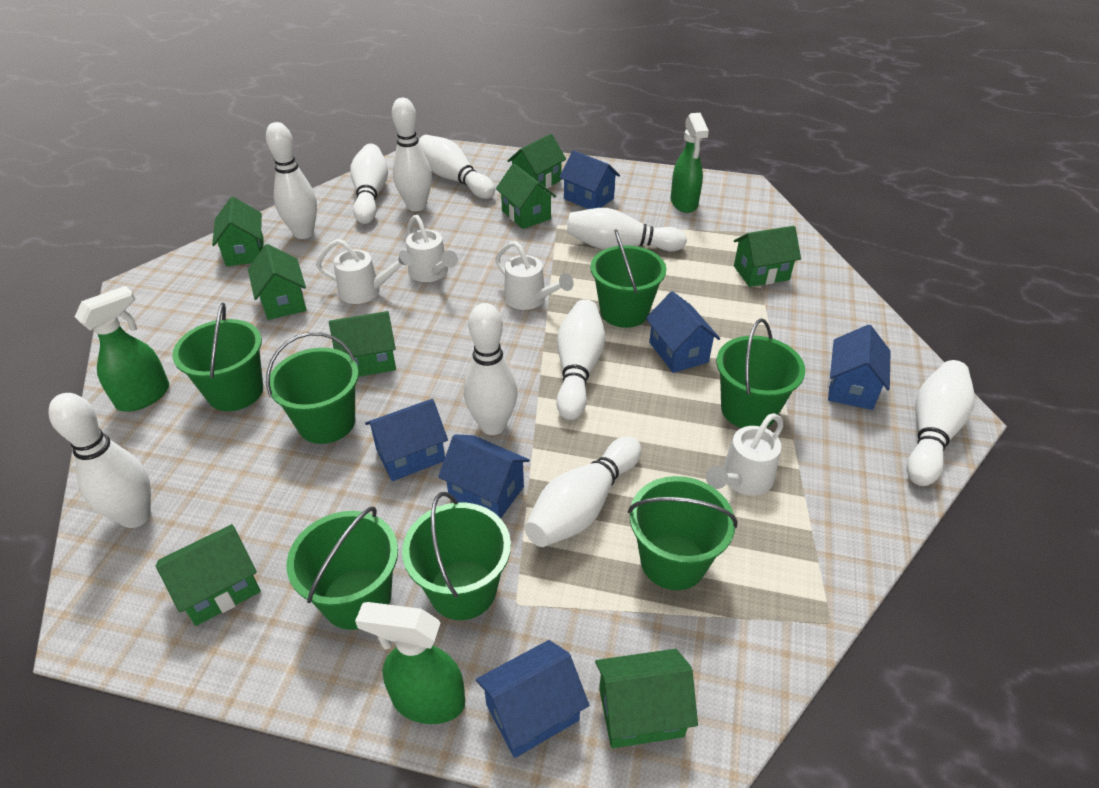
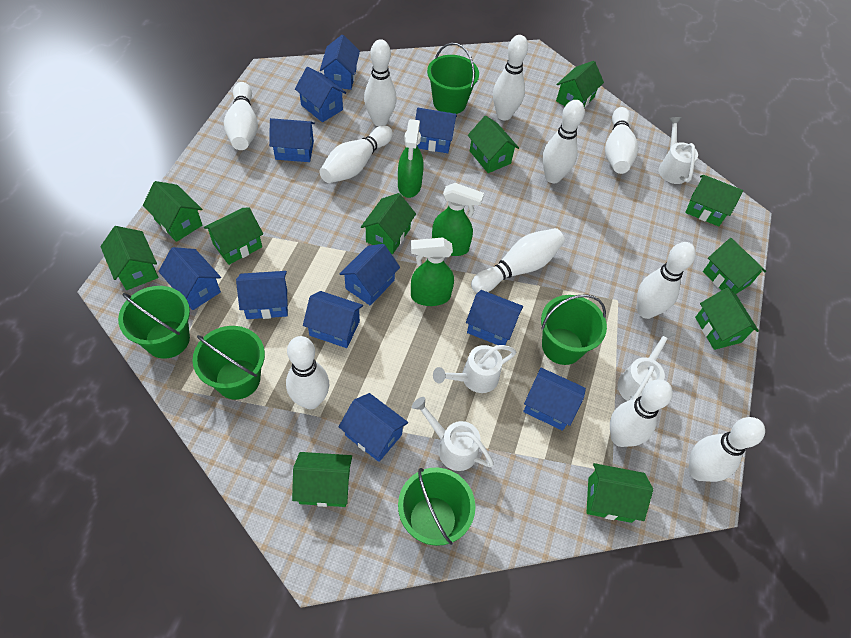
blue house: [365,399,448,481] [438,434,530,518] [476,640,589,758] [559,150,620,209] [646,291,720,373] [828,324,891,410] = 6 -> [158,247,221,310] [236,271,288,319] [269,118,315,162] [295,67,346,122] [303,291,363,348] [320,35,360,90] [339,393,408,462] [340,244,400,306] [415,108,457,153] [466,290,523,345] [523,368,586,431] = 11
green bucket: [172,303,263,411] [266,332,359,444] [286,506,398,630] [402,492,511,620] [590,229,666,328] [628,476,738,590] [717,318,805,428] = 7 -> [118,286,190,359] [193,326,265,400] [398,468,475,546] [427,43,479,114] [541,294,607,365] = 5
green house: [155,524,261,626] [212,197,264,266] [248,244,307,320] [329,311,396,377] [496,164,556,229] [507,134,566,189] [595,649,698,748] [734,226,801,287] = 8 -> [100,226,159,290] [143,181,202,242] [204,207,263,265] [292,452,352,507] [361,193,416,254] [468,116,519,173] [556,61,604,107] [586,463,653,523] [685,175,743,227] [695,288,759,350] [703,238,766,294] = 11
white bowling pin: [49,393,151,528] [266,122,317,239] [350,144,388,224] [392,98,432,211] [419,135,495,199] [464,303,518,435] [525,437,641,547] [556,299,605,420] [566,208,687,252] [907,360,975,486] = 10 -> [224,82,258,150] [286,336,329,409] [320,125,393,183] [364,39,397,126] [471,228,565,293] [493,35,528,121] [542,100,585,183] [605,107,639,174] [610,379,673,447] [637,242,696,319] [688,417,765,482] = 11

